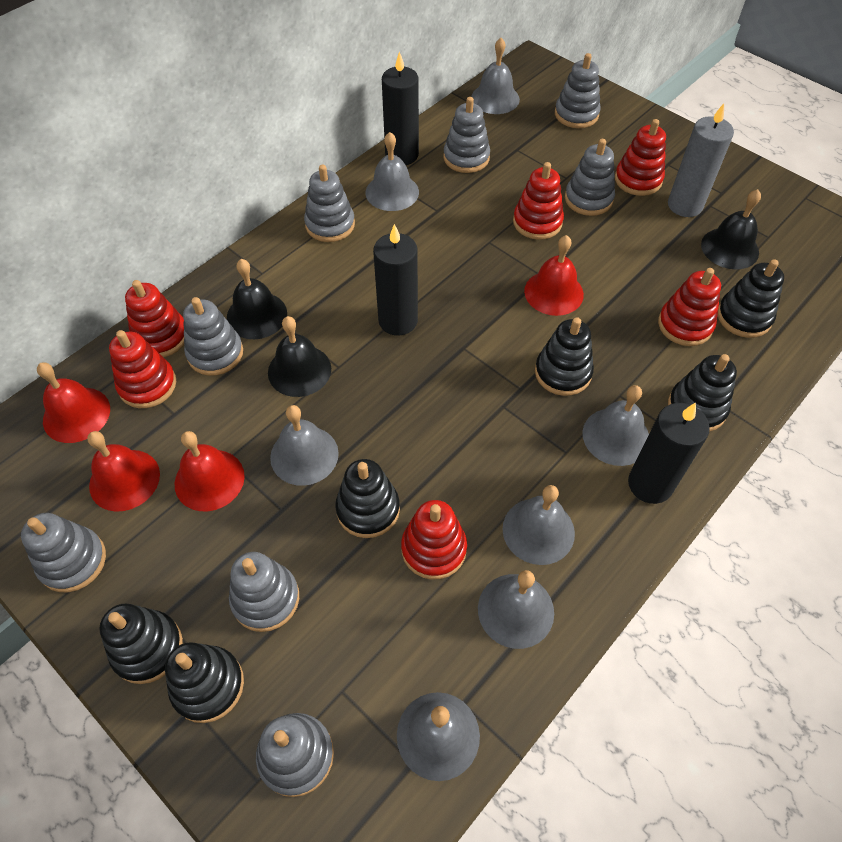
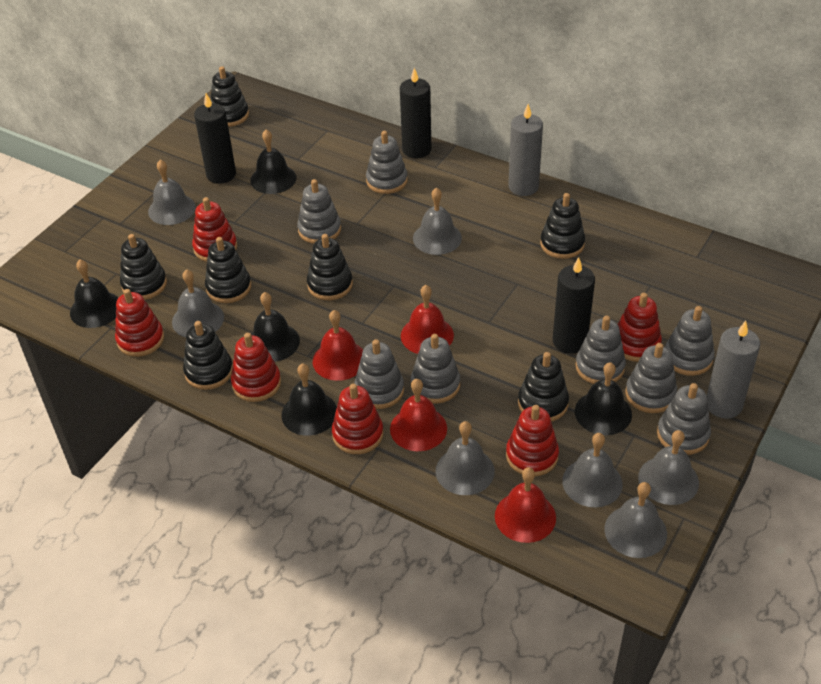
black bell: [227,259,287,339] [268,316,331,397] [701,189,761,269] = 3 -> [70,259,118,328] [250,129,296,194] [251,292,300,362] [281,363,337,436] [575,362,632,435] = 5
black stacking toy: [100,604,183,684] [165,642,244,723] [335,459,400,538] [535,317,594,396] [668,354,737,432] [718,259,784,338] = 6 -> [120,234,167,300] [183,321,233,390] [205,237,251,303] [211,66,249,127] [307,234,353,300] [518,352,569,422] [540,193,585,259] = 7
grey candle: [668,104,734,217] = 1 -> [508,104,543,196] [707,321,760,418] = 2

